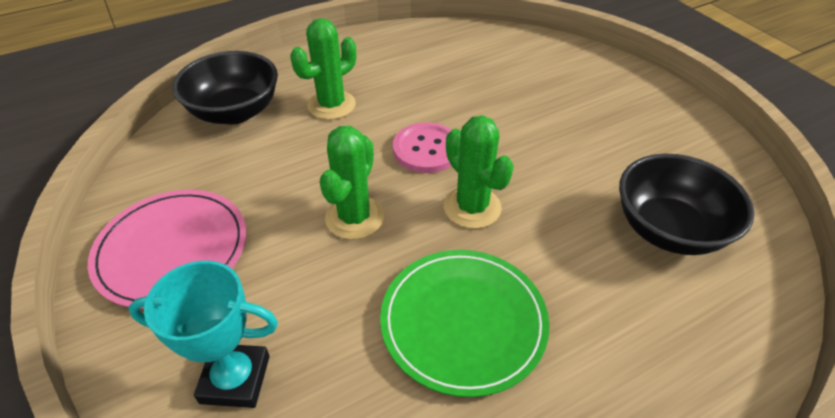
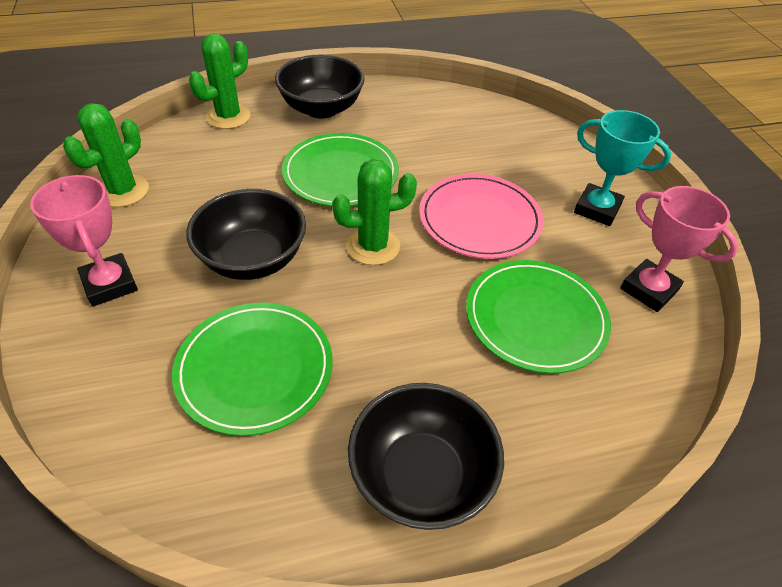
black bowl: [172,51,278,124] [619,154,754,255] = 2 -> [186,189,306,280] [275,55,365,119] [348,383,504,530] = 3
green plate: [380,250,550,397] = 1 -> [172,303,333,436] [282,133,399,206] [466,260,611,374] = 3
pink button: [393,122,451,173] = 1 -> none = 0
pink trophy: none = 0 -> [30,175,138,306] [620,186,739,312] = 2

